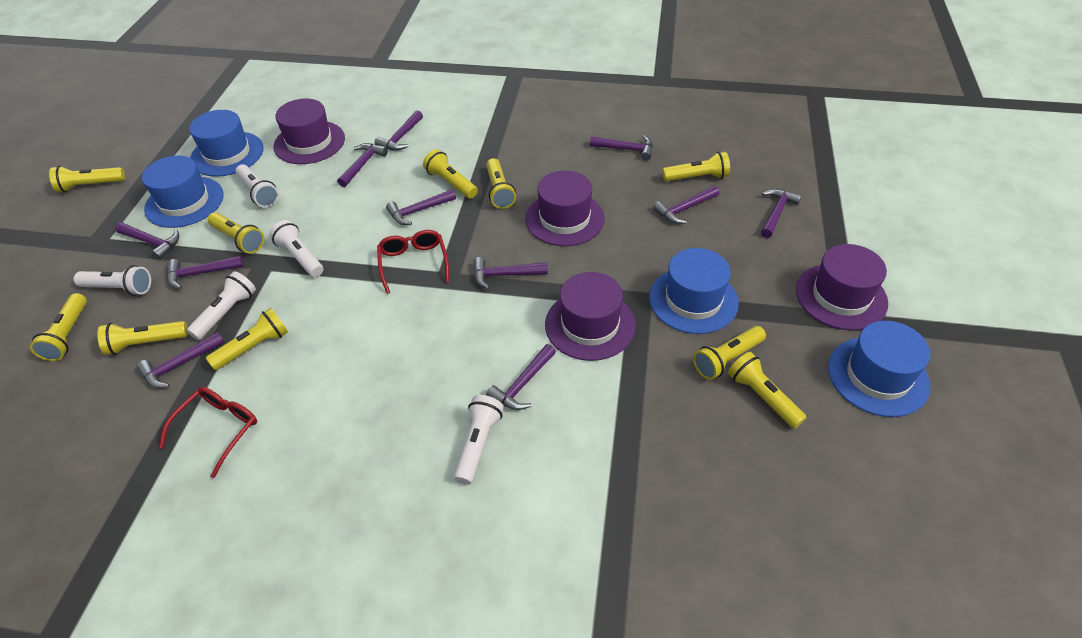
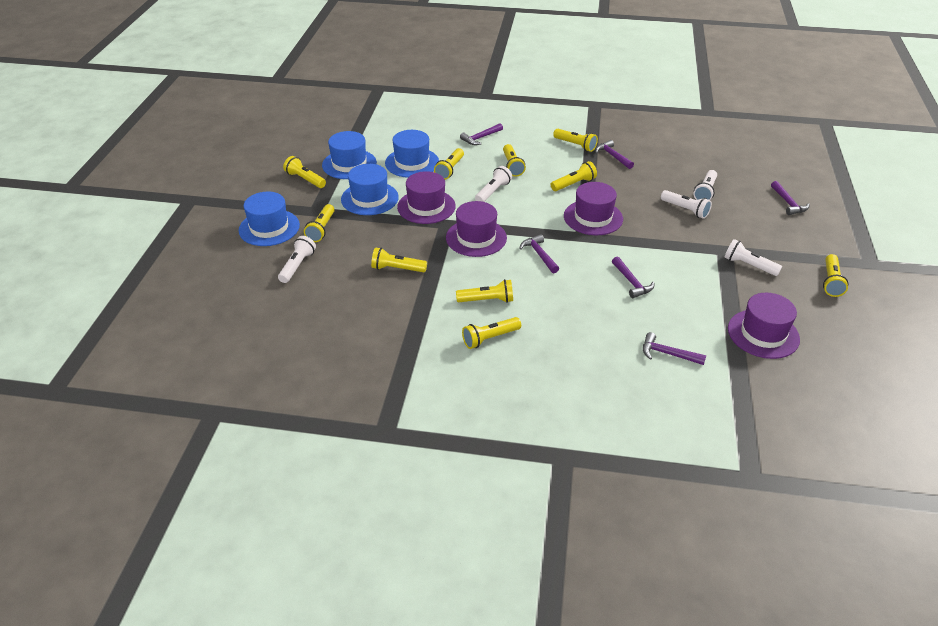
purple hammer: [115,222,179,260] [136,332,224,388] [167,256,244,289] [337,143,388,187] [374,110,423,151] [386,189,456,225] [473,257,548,289] [486,344,556,410] [590,135,653,161] [653,186,719,224] [761,189,802,238] = 11 -> [460,123,503,145] [519,234,559,273] [595,140,634,169] [612,257,655,298] [643,332,706,365] [771,181,810,215] = 6
red glasses: [159,387,257,478] [377,230,449,294] = 2 -> none = 0

